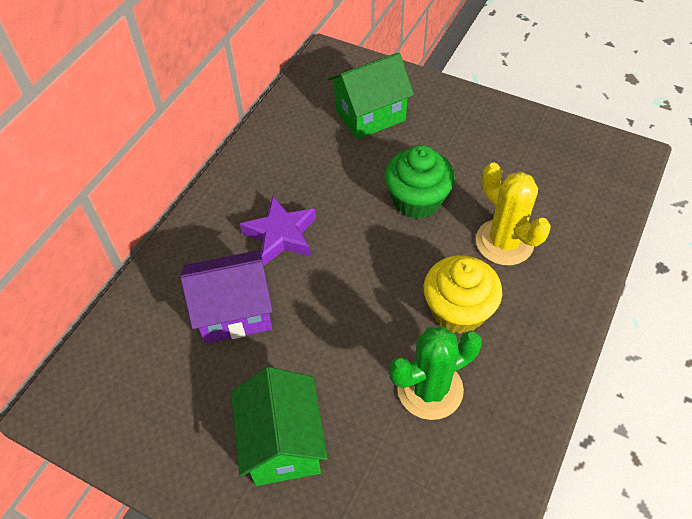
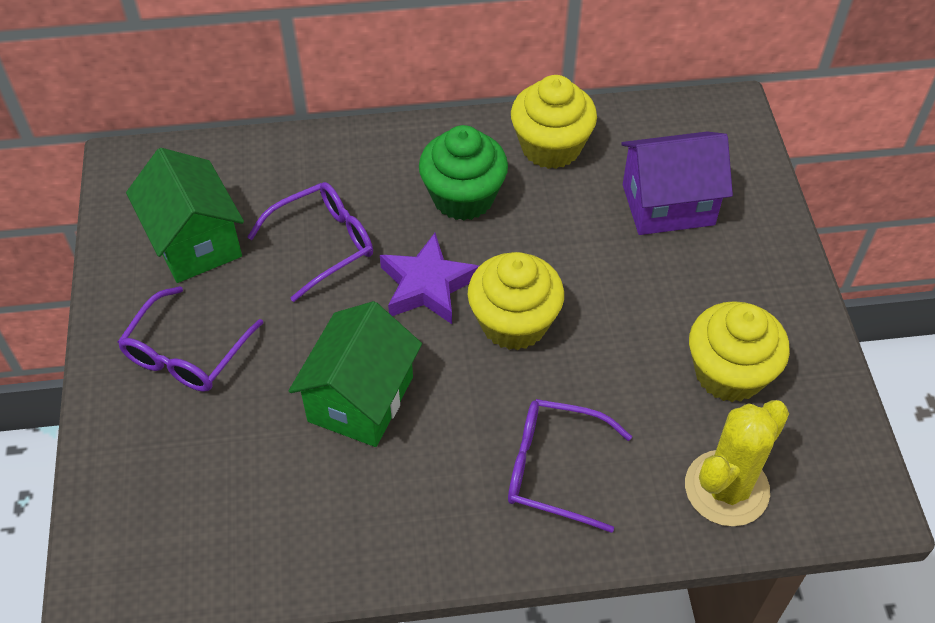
green cactus: [389,326,482,420] = 1 -> none = 0
purple glasses: none = 0 -> [118,286,263,392] [247,182,373,302] [508,399,632,533] = 3
yellow cupcake: [424,255,502,334] = 1 -> [468,252,564,350] [511,75,597,169] [689,301,790,402] = 3

